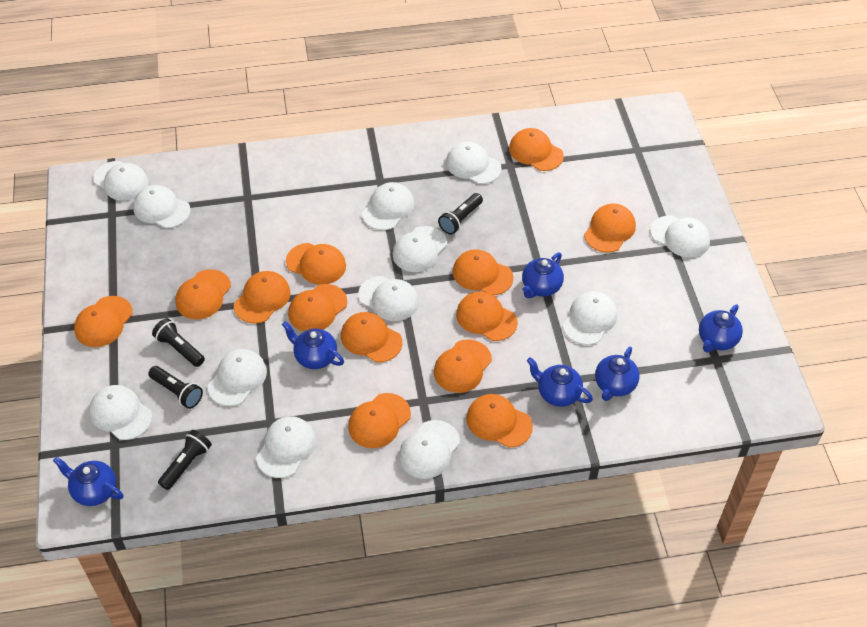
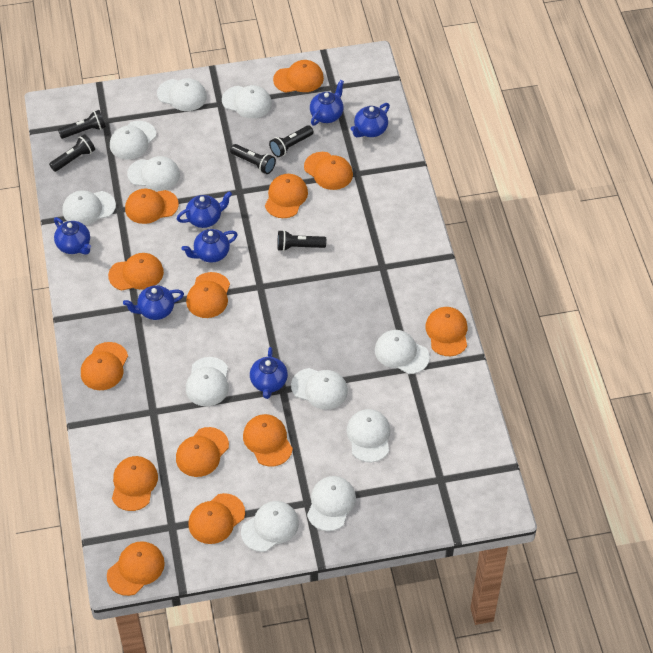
black flashlight: [148,366,203,409] [152,318,205,367] [158,430,212,490] [438,193,483,235] = 4 -> [49,134,95,172] [58,110,106,139] [230,144,276,174] [269,125,314,157] [277,230,326,251] = 5
blue teapot: [53,457,123,506] [282,321,344,369] [522,252,564,298] [527,357,593,407] [595,347,640,401] [699,305,743,353] = 6 -> [54,217,91,254] [123,285,184,320] [177,191,232,228] [182,229,238,263] [250,347,288,399] [310,80,344,125] [351,103,390,137] = 7
white cap: [89,385,152,440] [93,161,149,201] [133,185,191,228] [208,349,267,406] [256,416,316,478] [358,276,419,321] [362,182,414,230] [393,226,447,272] [399,420,460,479] [446,142,502,184] [563,291,617,345] [650,215,710,258] = 12 -> [62,190,116,225] [110,121,156,160] [127,156,180,191] [157,78,207,111] [186,357,229,406] [222,85,272,118] [241,501,299,552] [291,368,348,409] [307,476,356,531] [347,409,390,462] [375,330,430,374] = 11

